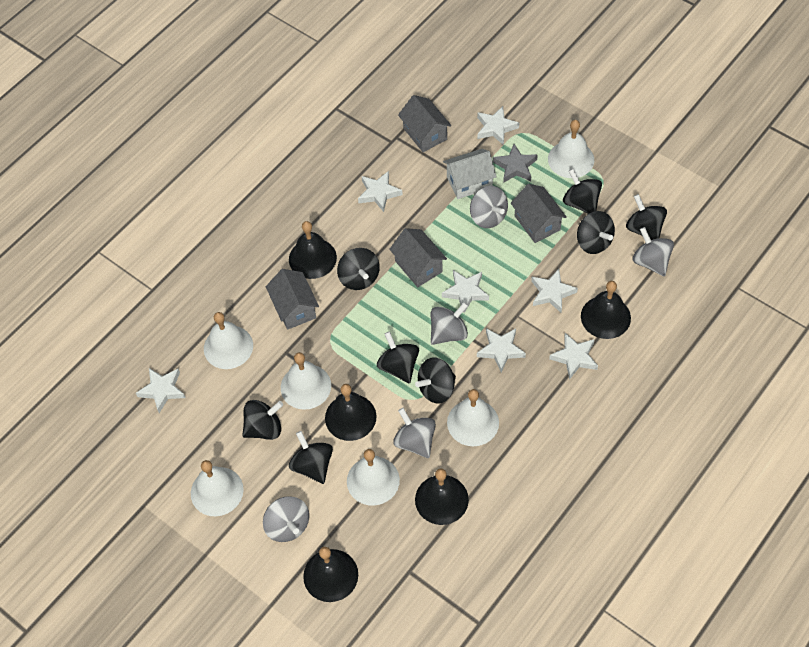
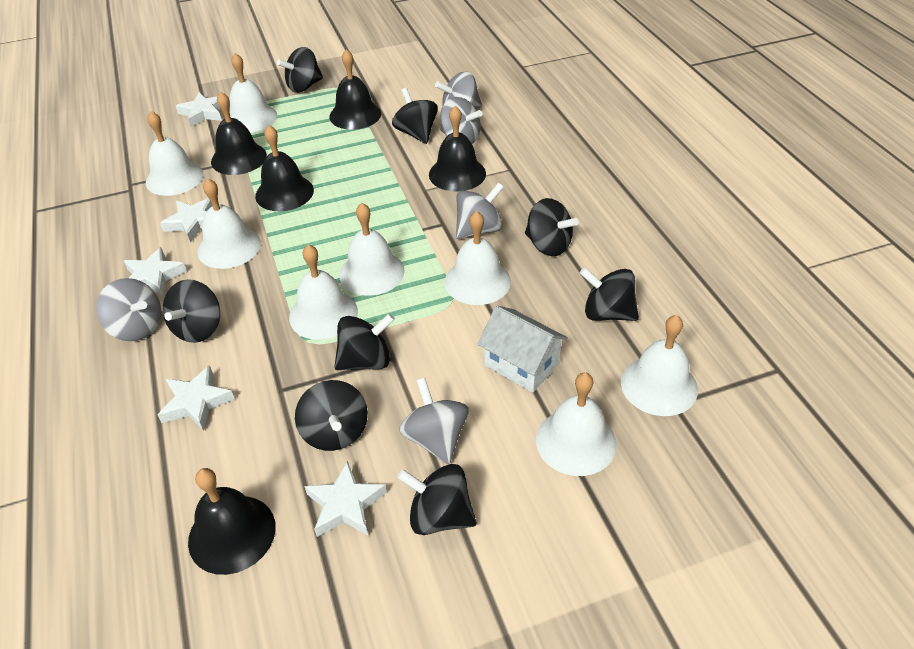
grey house: [266,269,319,330] [389,228,447,287] [398,95,452,152] [511,184,567,243] = 4 -> none = 0
grey star: [493,144,538,183] = 1 -> none = 0
white bell: [191,460,244,516] [204,312,253,369] [281,352,331,410] [347,449,400,506] [447,389,499,446] [548,120,594,178] = 6 -> [146,111,203,196] [197,178,261,269] [230,53,278,133] [289,244,358,340] [339,203,405,296] [445,211,511,305] [536,372,617,476] [621,315,698,416] = 8
white star: [136,368,185,413] [358,171,403,212] [442,270,489,313] [477,106,519,146] [477,328,526,372] [531,269,578,313] [549,333,598,380] = 7 -> [124,247,187,296] [158,365,235,431] [160,198,213,243] [176,92,222,127] [304,461,387,537] = 5

